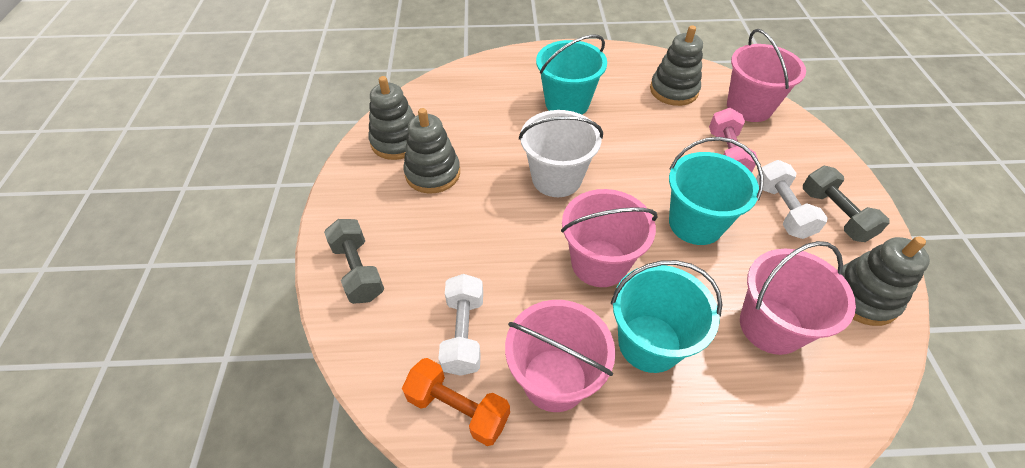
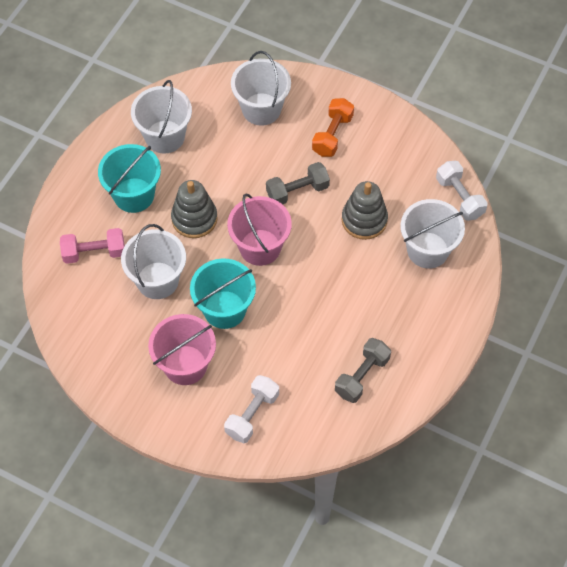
grey stacking toy: [368,76,415,160] [403,108,460,194] [650,26,703,106] [842,236,930,326] = 4 -> [171,180,218,238] [342,181,388,240] = 2
pink bucket: [505,300,615,412] [561,189,658,287] [727,29,806,122] [740,241,856,355] = 4 -> [148,314,216,385] [227,193,292,266] = 2
turquoise bucket: [536,35,607,115] [611,260,723,373] [669,137,764,245] = 3 -> [98,144,161,213] [190,258,256,329] = 2
white bucket: [519,110,603,197] = 1 -> [121,224,186,299] [131,80,192,154] [231,51,291,126] [400,199,465,269] = 4

